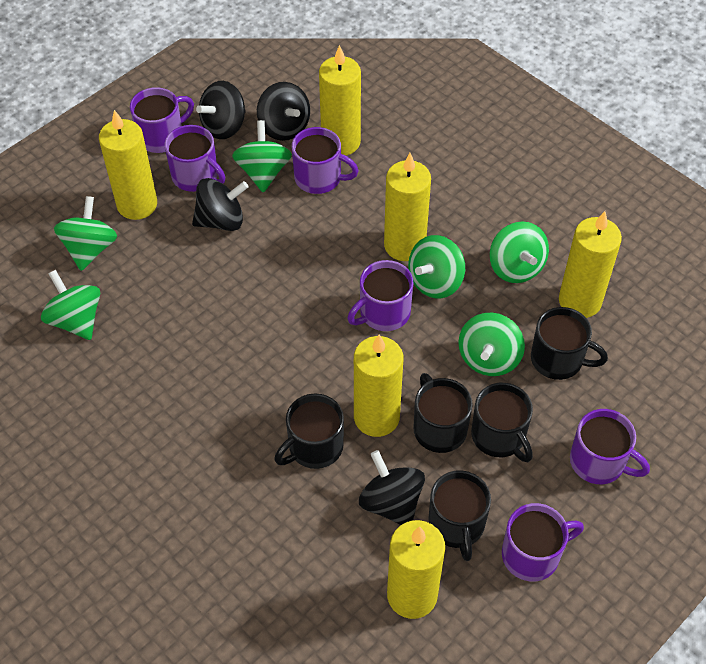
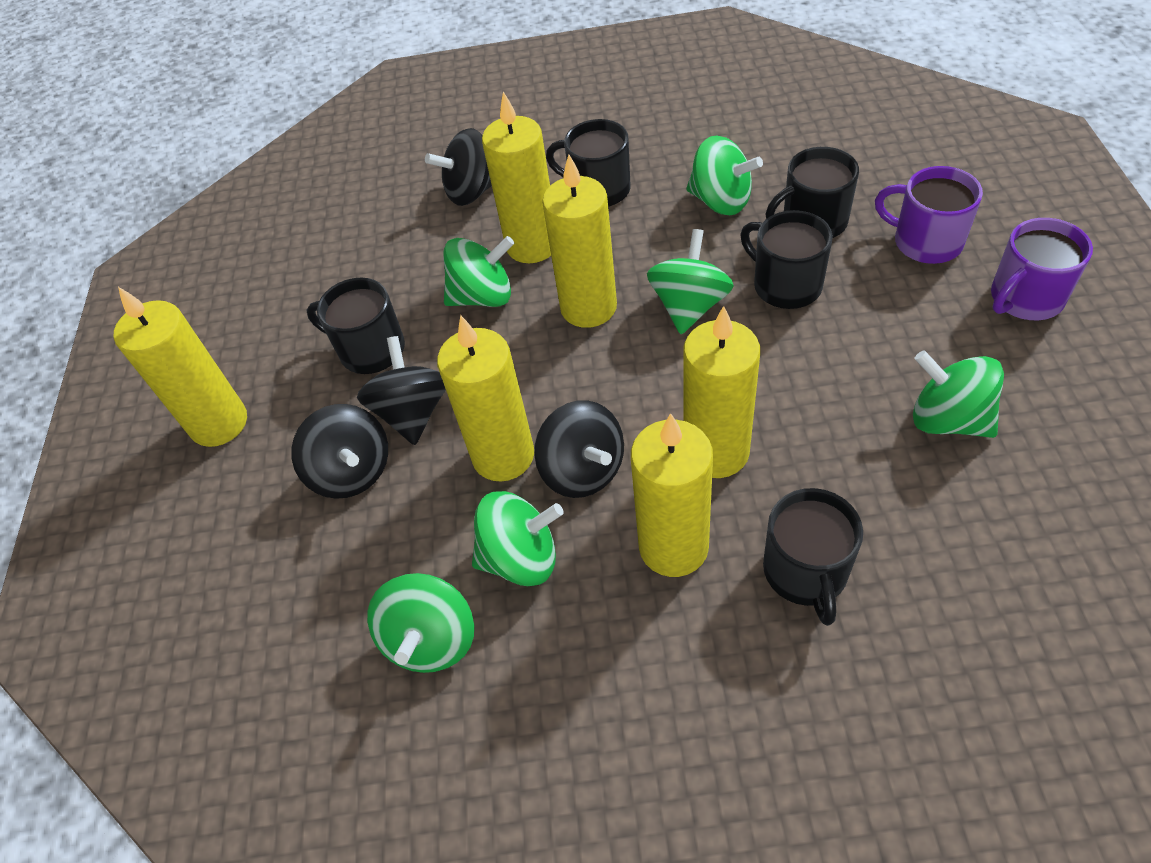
purple mug: [130,87,194,153] [165,125,225,192] [292,127,358,194] [347,260,414,331] [502,503,584,581] [570,409,650,484] = 6 -> [875,166,983,264] [991,218,1093,320] = 2

